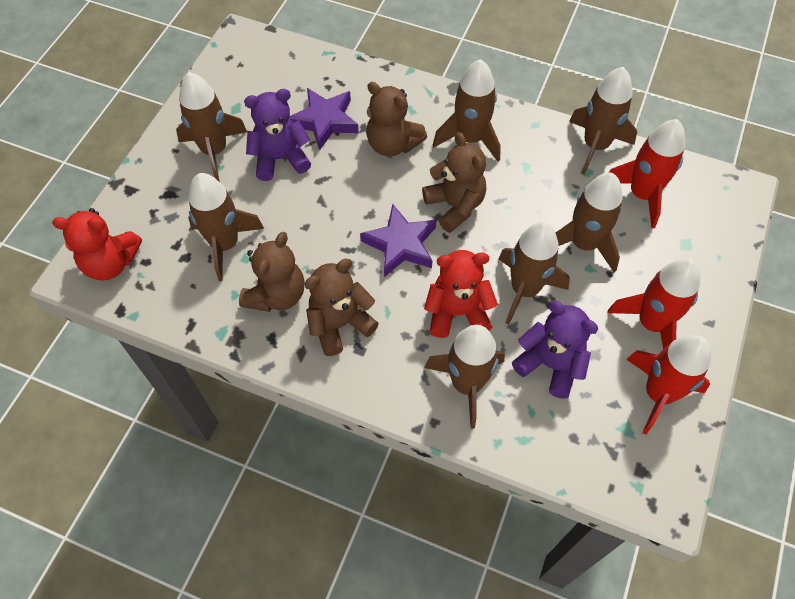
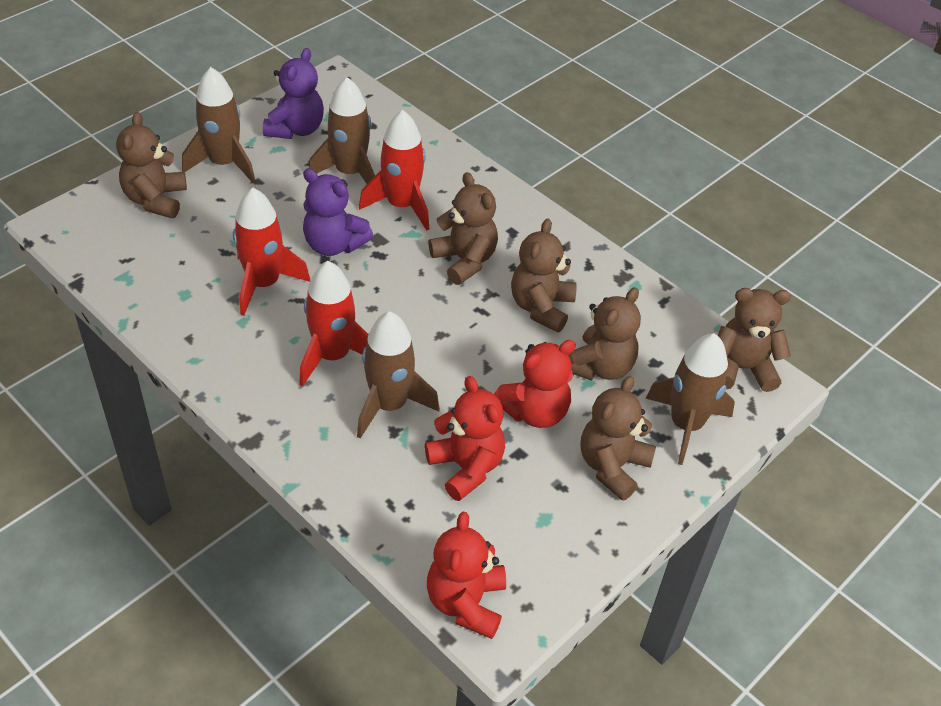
brown rocket: [176,72,247,182] [188,173,264,281] [424,325,505,429] [433,59,501,162] [499,222,570,325] [556,172,623,272] [569,67,637,175] = 7 -> [182,67,255,183] [309,77,375,184] [357,311,440,439] [646,333,735,465] = 4
brown teddy bear: [239,232,305,312] [305,259,379,356] [366,82,427,156] [422,132,486,233] = 4 -> [116,112,187,218] [429,172,498,285] [511,218,577,333] [568,287,641,381] [581,376,656,501] [718,288,791,392] = 6
purple star: [289,88,359,151] [360,204,436,277] = 2 -> none = 0
red teddy bear: [52,208,142,281] [424,250,498,338] = 2 -> [425,376,505,501] [427,512,506,639] [494,340,576,428] = 3

